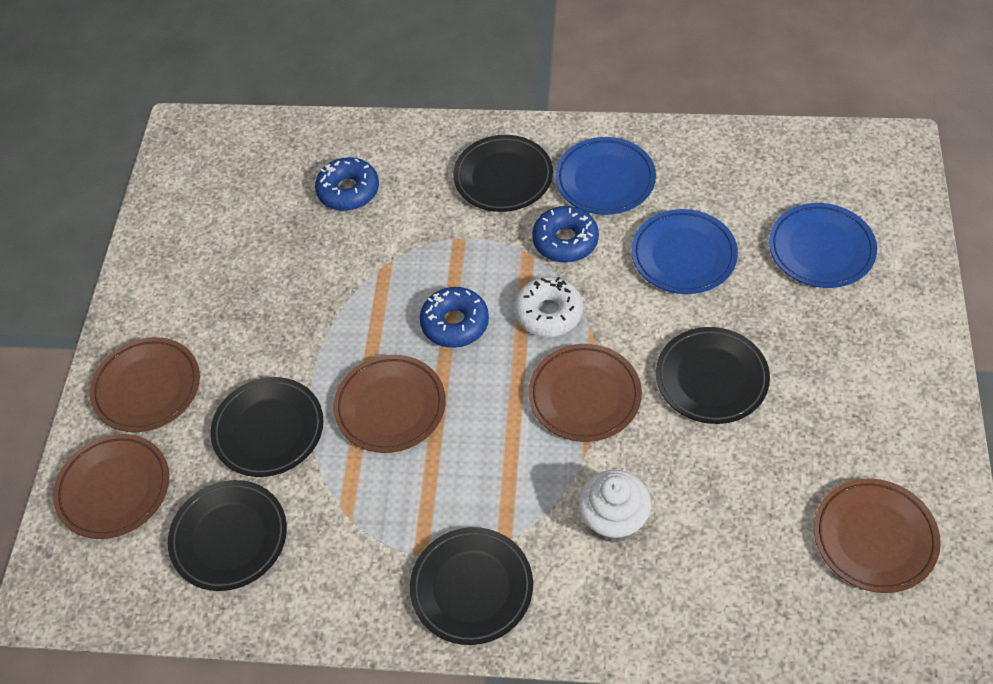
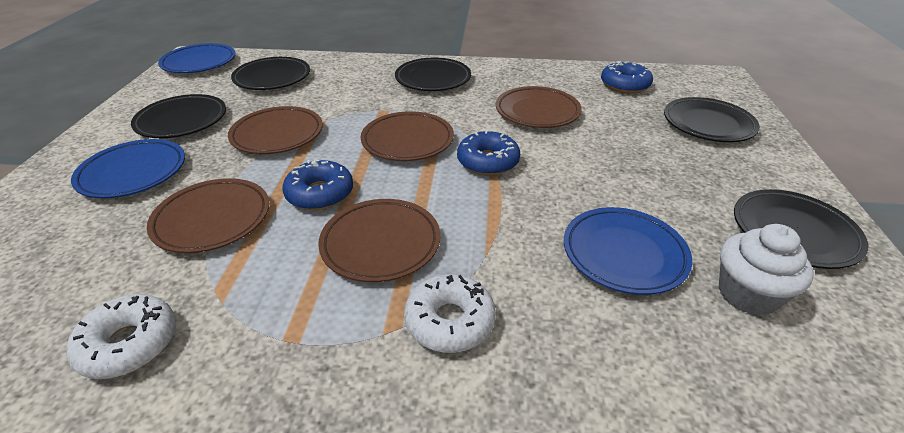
white donut: [514,277,583,337] = 1 -> [66,294,176,379] [404,274,496,353] = 2

